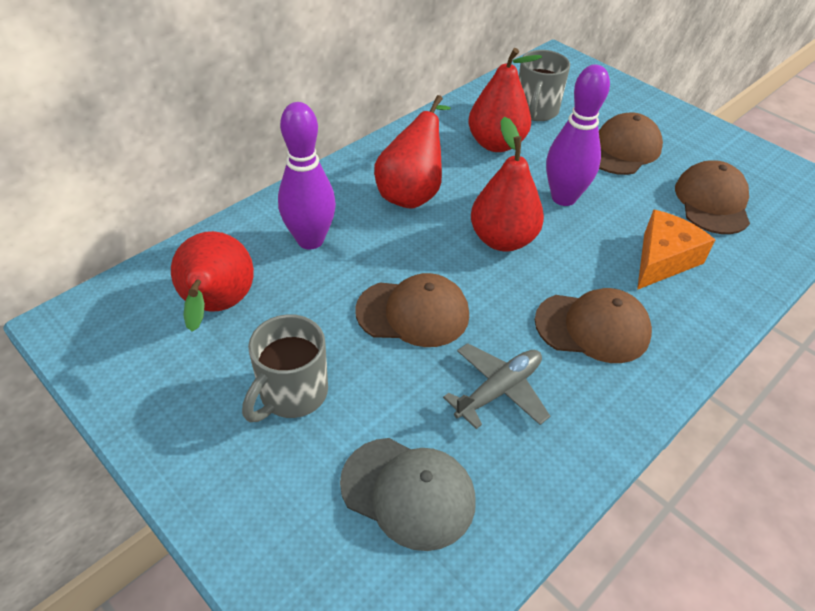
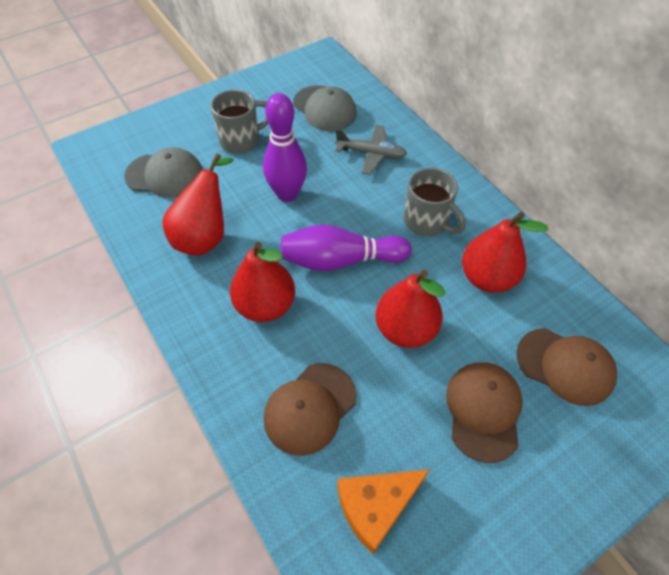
brown cap: [355,273,469,347] [535,288,652,363] [599,112,663,175] [675,160,750,234] = 4 -> [264,363,357,456] [446,363,523,463] [516,328,617,406] = 3
grey cap: [340,438,476,551] = 1 -> [124,147,203,198] [293,85,357,131] = 2

